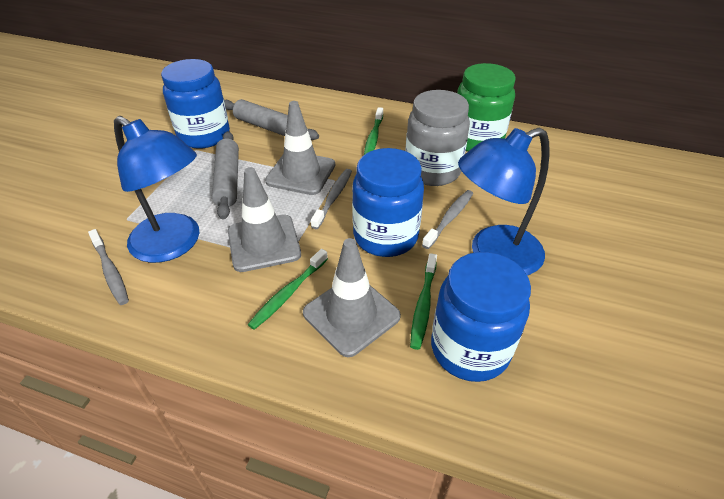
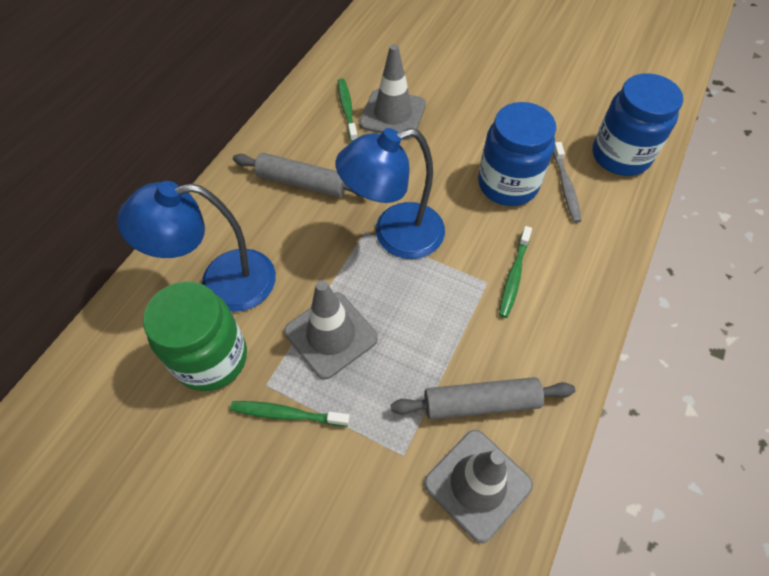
blue jar: [161,59,230,149] [352,148,424,257] [431,252,531,382] = 3 -> [478,102,556,206] [592,73,683,176] = 2
grey jar: [405,90,470,186] = 1 -> none = 0
grey toothbrush: [88,229,129,305] [311,169,352,229] [422,190,473,249] = 3 -> [553,142,581,223] = 1

